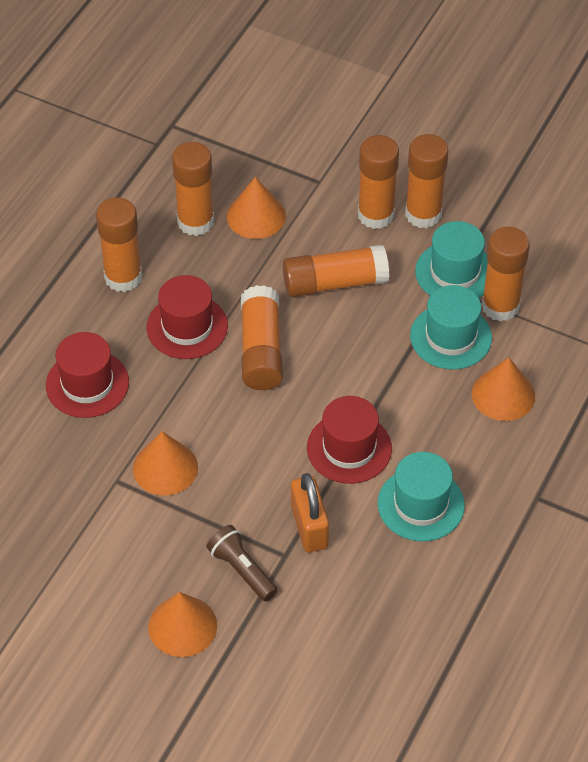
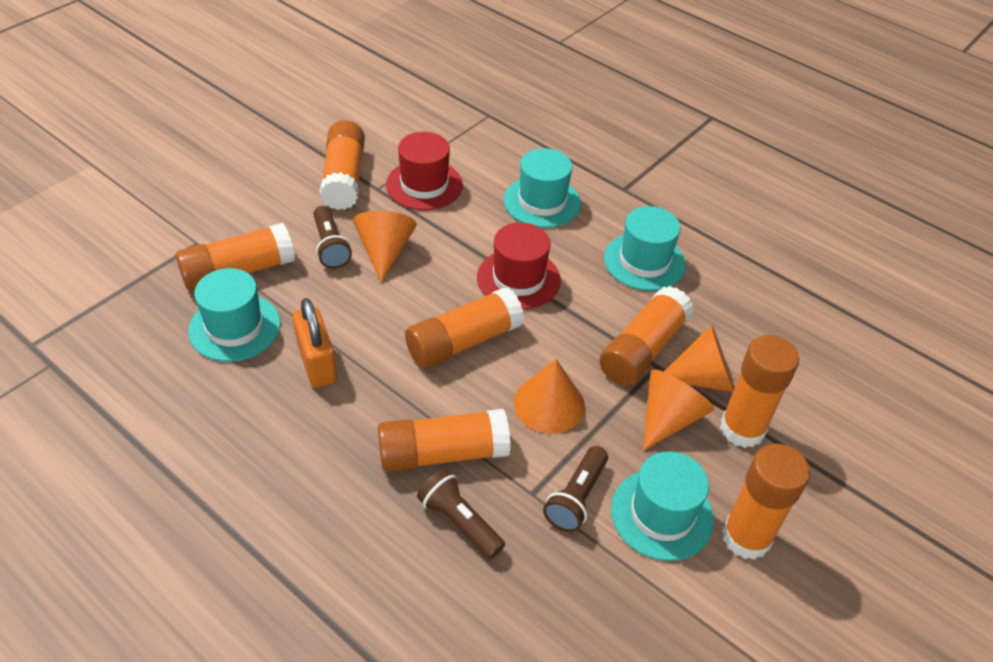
brown flashlight: [206,525,277,601] = 1 -> [313,206,352,269] [417,469,505,559] [543,446,608,532] = 3
red hat: [46,332,129,418] [147,275,228,359] [307,396,392,484] = 3 -> [386,132,463,210] [477,223,561,310] = 2
turquoise hat: [378,452,465,541] [410,285,492,370] [415,221,488,298] = 3 -> [188,268,281,362] [504,148,581,228] [604,206,686,291] [611,451,714,561] = 4

